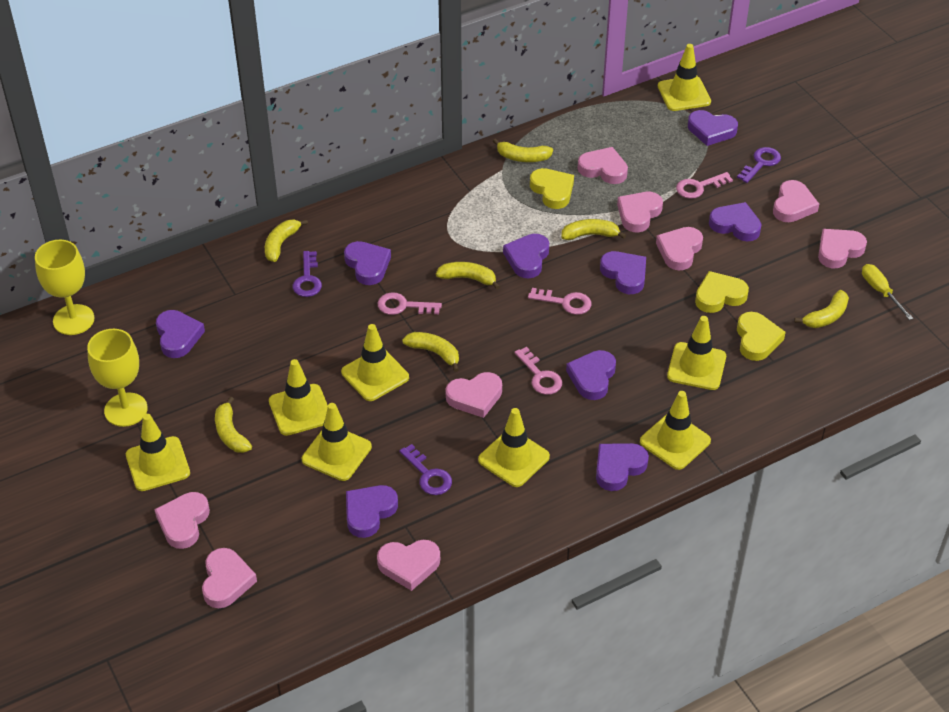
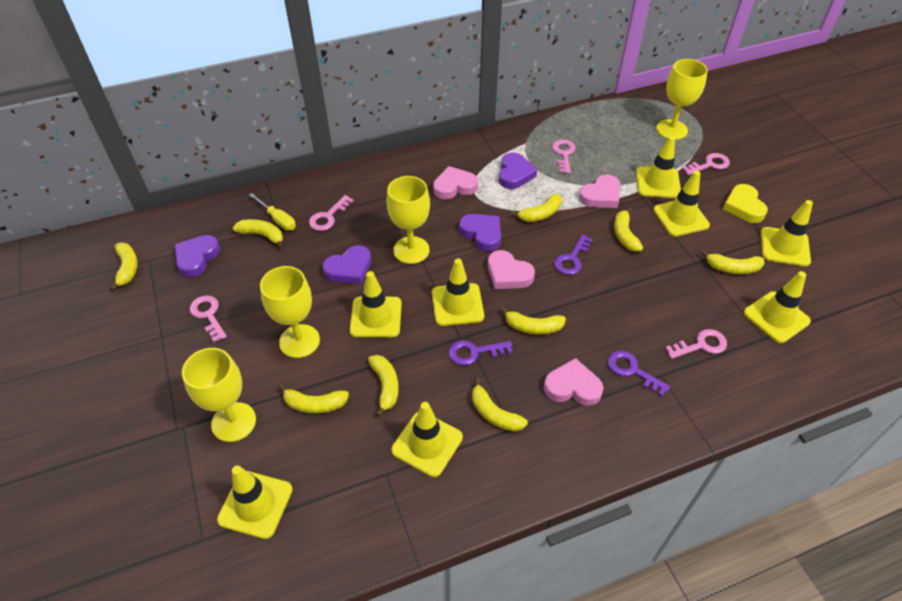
pink heart: [154,492,210,549] [202,548,257,608] [377,540,440,591] [446,372,502,418] [577,147,628,184] [617,192,663,232] [656,227,703,270] [773,180,819,222] [818,229,867,268] = 9 -> [433,166,478,199] [488,250,535,289] [544,358,604,406] [579,175,620,208] = 4
pink key: [378,292,442,315] [514,347,562,395] [528,288,591,315] [676,172,733,199] = 4 -> [190,295,227,342] [309,195,353,231] [552,139,576,174] [665,329,727,359] [682,153,730,175] = 5
purple heart: [156,310,205,358] [344,241,391,285] [346,485,398,538] [503,234,549,278] [566,350,616,400] [596,443,649,491] [600,251,646,294] [688,110,738,146] [709,202,762,242] = 9 -> [174,235,220,277] [322,245,371,284] [459,214,501,251] [499,153,537,189] = 4
yellow banana: [215,397,252,453] [265,219,308,262] [402,332,459,372] [436,262,500,290] [493,139,553,162] [561,219,626,240] [794,290,849,328] = 7 -> [110,242,138,291] [233,219,283,248] [279,384,349,414] [368,355,399,417] [472,378,528,432] [501,307,566,335] [511,193,562,222] [614,207,643,252] [701,250,765,274] = 9
yellow goblet: [35,240,94,335] [87,329,148,427] = 2 -> [182,348,256,442] [260,266,320,358] [386,176,430,264] [656,59,708,140] = 4
yellow heart: [530,168,574,209] [695,271,749,313] [737,312,786,361] = 3 -> [723,184,768,223] = 1

